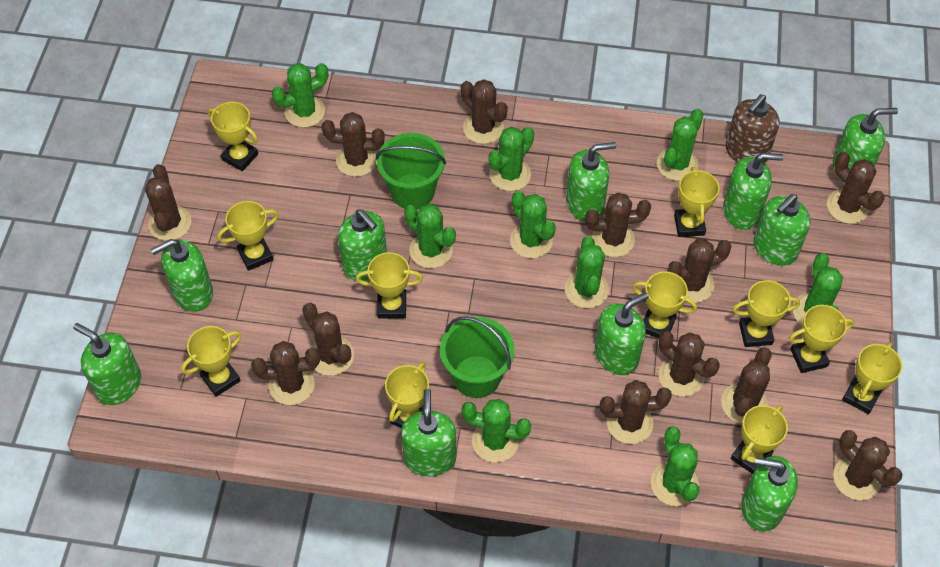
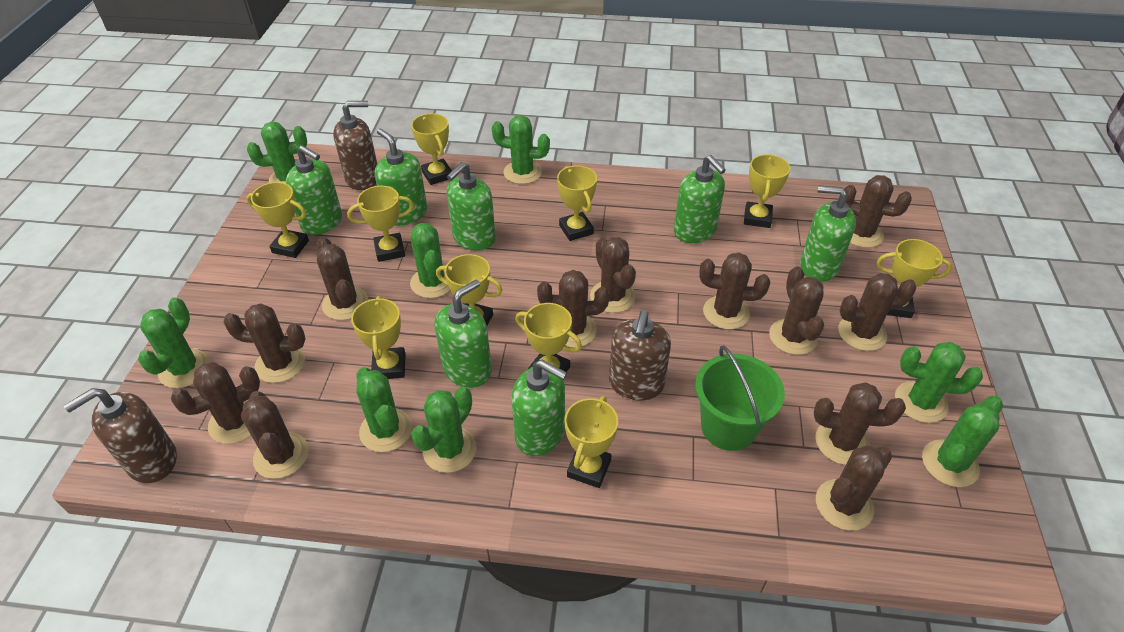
brown soap dispenser: [725,94,780,163] = 1 -> [64,388,177,483] [333,101,377,190] [609,310,671,401] = 3
green bucket: [375,133,446,209] [440,316,515,398] = 2 -> [695,345,785,451] = 1
green cactus: [272,63,328,128] [404,204,456,268] [461,399,531,463] [488,127,534,191] [510,191,556,258] [565,237,609,308] [651,426,699,506] [657,109,704,181] [793,253,843,325] = 9 -> [138,297,210,388] [247,122,307,183] [356,367,412,452] [410,223,450,298] [411,387,476,473] [492,115,550,184] [895,342,983,423] [922,396,1003,487] = 8
green soap dispenser: [73,323,141,405] [151,239,213,312] [338,209,387,280] [401,389,456,477] [566,142,616,221] [595,292,649,375] [723,153,783,230] [741,456,798,531] [754,194,810,266] [833,108,898,183] = 10 -> [286,145,342,235] [375,128,427,226] [434,280,492,388] [446,162,496,250] [511,360,567,456] [674,155,726,243] [800,185,856,282] = 7
yellow trophy: [181,326,241,397] [208,102,258,171] [217,201,279,271] [356,252,423,319] [385,362,429,429] [632,271,697,338] [674,167,720,237] [731,405,788,474] [732,280,800,347] [789,305,854,373] [842,342,902,414] = 11 -> [246,182,309,258] [347,186,414,262] [351,296,406,379] [411,113,452,185] [436,254,503,325] [515,303,582,372] [557,165,597,241] [564,396,618,488] [744,154,790,228] [877,239,952,318] = 10

